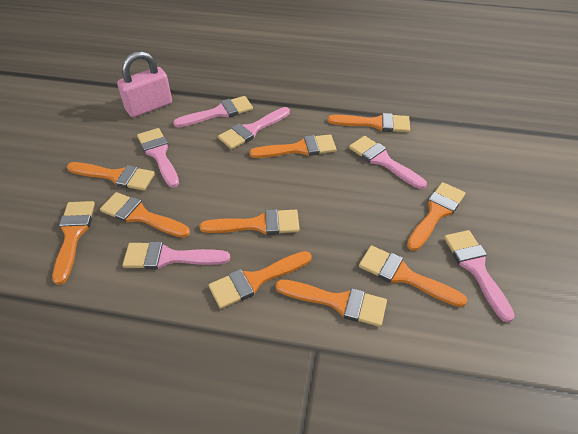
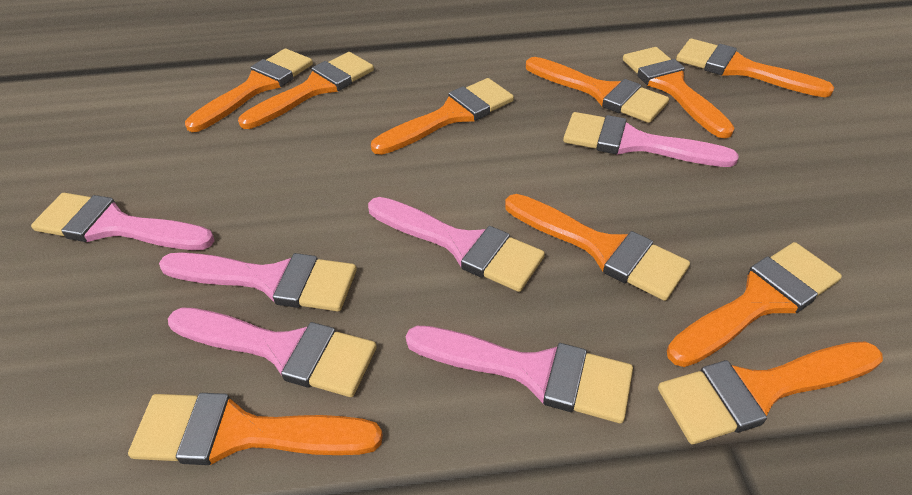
pink padlock: [117,51,172,117] = 1 -> none = 0

